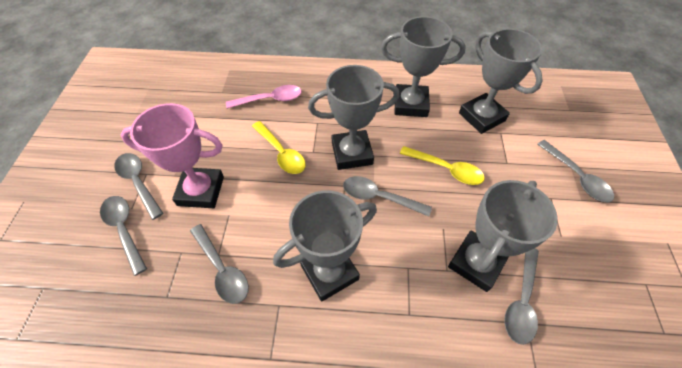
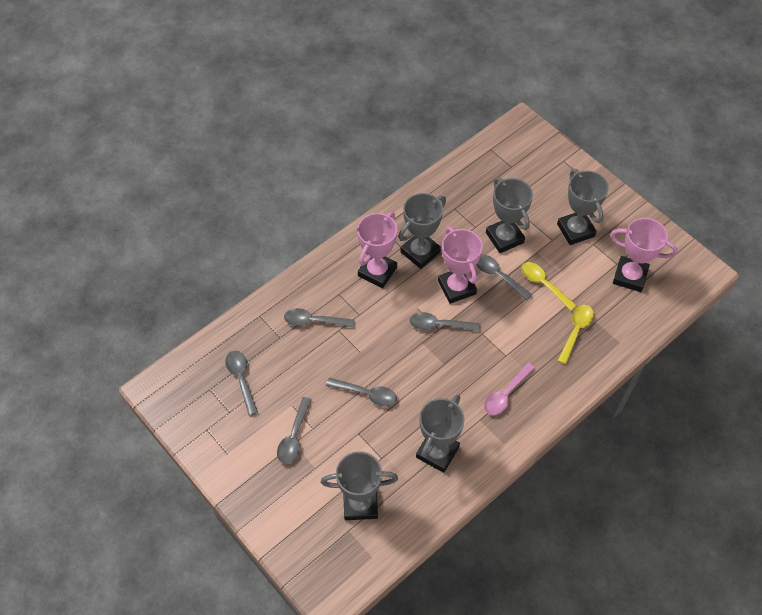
pink trophy: [121,103,224,208] = 1 -> [357,212,397,288] [438,226,483,304] [610,218,678,292] = 3

